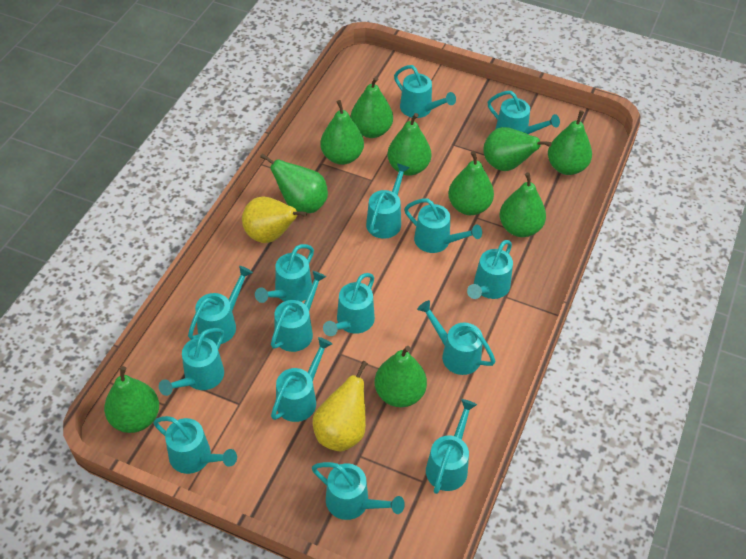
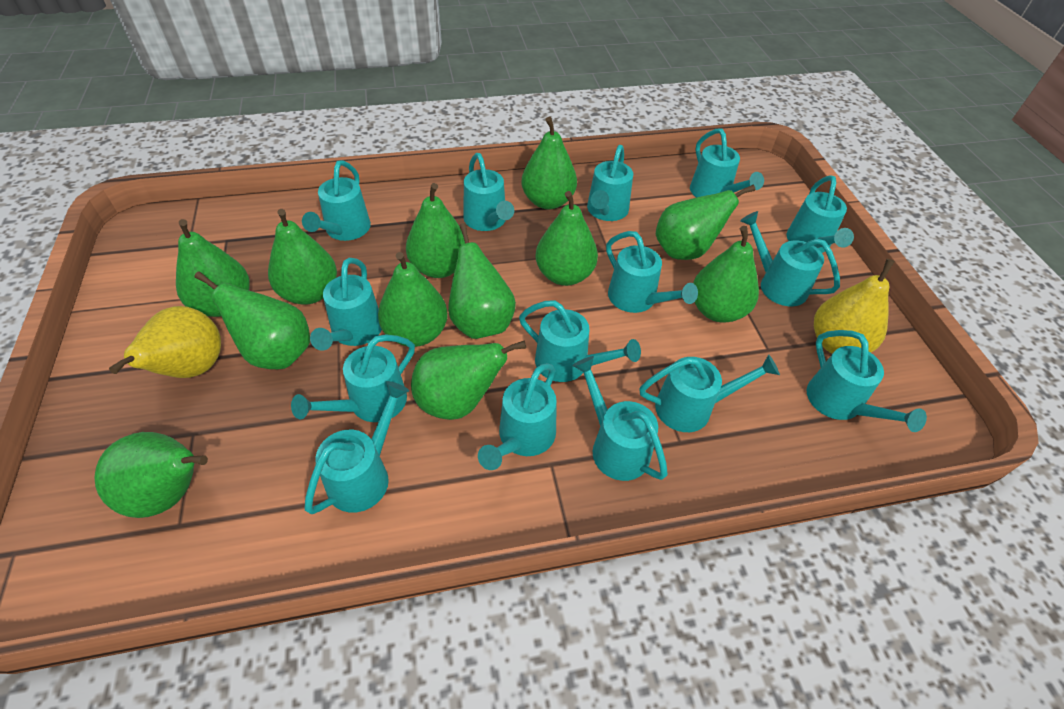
green pear: [104,366,159,433] [260,153,328,213] [320,100,364,165] [351,76,393,138] [375,346,427,407] [387,113,431,176] [448,151,494,215] [483,127,552,171] [500,172,546,237] [548,110,592,175] = 10 -> [95,432,208,518] [176,219,250,317] [194,271,310,369] [268,209,337,305] [378,252,448,347] [406,183,465,278] [411,341,526,420] [448,223,516,339] [522,117,577,209] [536,191,598,286] [656,185,755,260] [693,226,759,323] = 12

